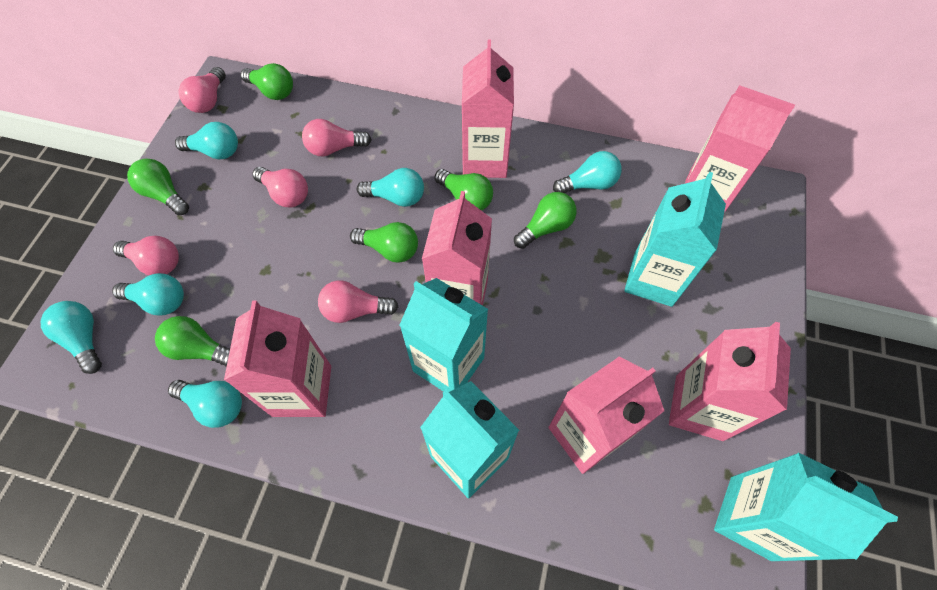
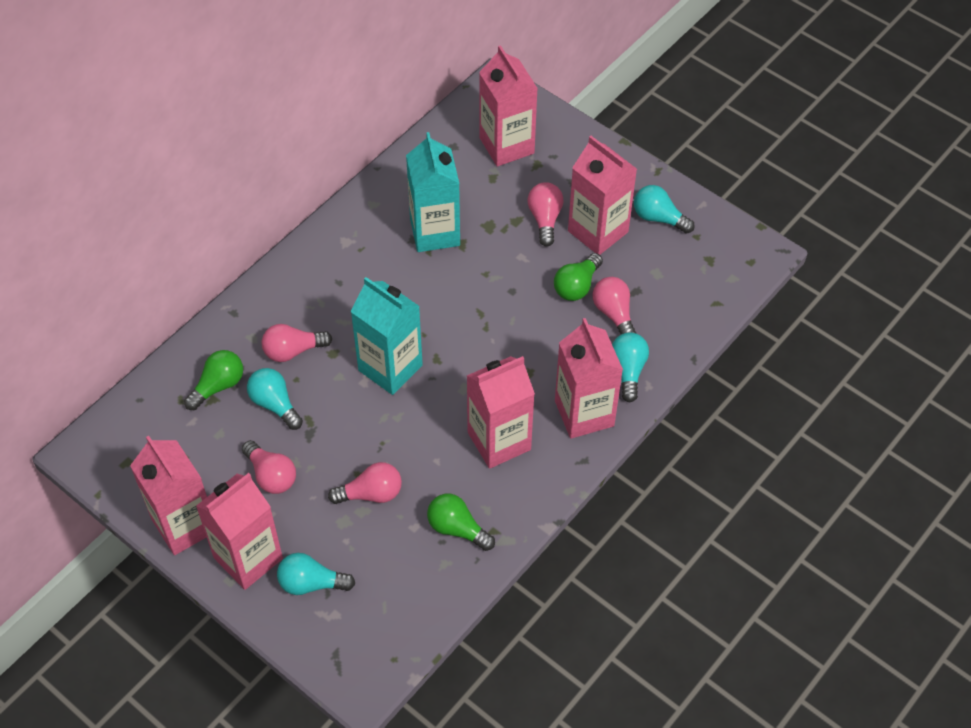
green light bulb: [127,158,189,215] [155,316,230,367] [240,63,293,100] [350,222,418,263] [434,169,493,211] [514,192,577,249] = 6 -> [184,350,243,410] [427,494,495,551] [554,253,603,301] = 3
turquoise carton: [399,278,488,392] [420,381,519,498] [624,172,726,307] [714,452,898,561] = 4 -> [351,277,423,395] [406,132,460,252] = 2
turquoise light bulb: [41,301,102,374] [112,273,184,316] [168,380,242,428] [175,122,238,160] [357,168,424,207] [553,151,622,193] = 6 -> [247,368,303,430] [277,553,355,595] [612,332,649,402] [634,185,695,234] = 4

